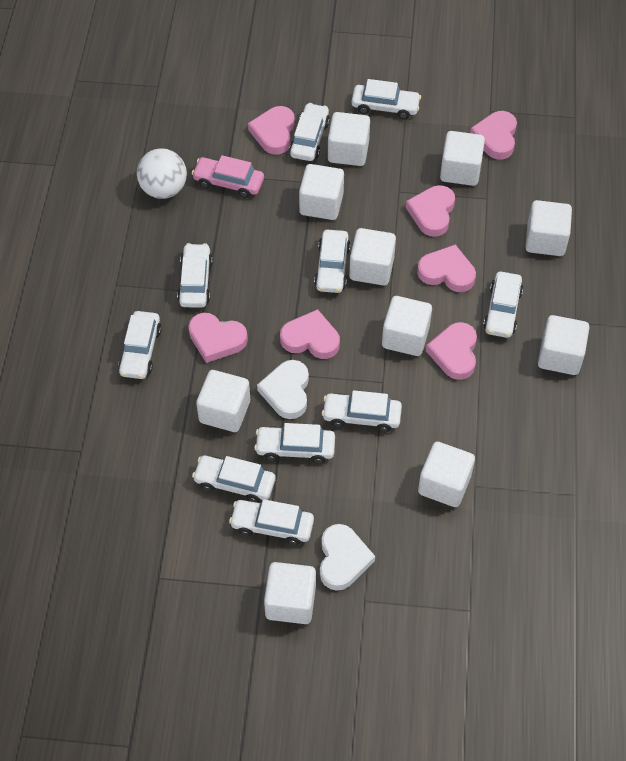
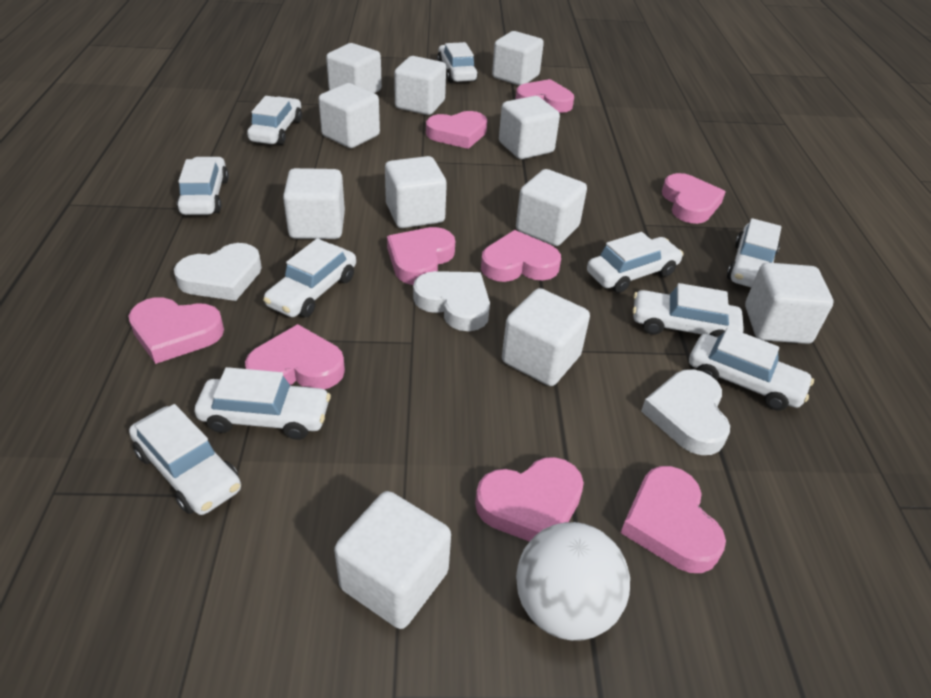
pink car: [192,155,264,198] = 1 -> none = 0
pink heart: [188,313,248,363] [248,106,295,155] [280,309,340,359] [406,185,455,237] [417,244,476,292] [426,322,477,380] [470,111,517,160] = 7 -> [129,297,224,364] [245,324,345,389] [387,227,455,285] [426,111,487,149] [475,457,584,542] [481,230,561,282] [516,79,574,113] [621,466,726,573] [662,173,725,224] = 9
white cube: [196,370,250,432] [264,562,316,624] [299,164,344,220] [328,112,370,166] [349,228,396,286] [382,296,432,356] [418,442,475,507] [440,131,485,186] [525,200,572,256] [538,315,590,375] = 10 -> [283,168,345,239] [318,83,380,148] [326,43,382,93] [334,491,451,629] [385,156,447,228] [394,56,446,115] [492,31,544,86] [499,96,560,159] [502,288,590,386] [516,169,587,246] [745,262,833,344] = 11
white heart: [257,360,309,419] [320,524,375,591] = 2 -> [174,243,262,301] [413,271,490,331] [641,369,730,455] = 3

